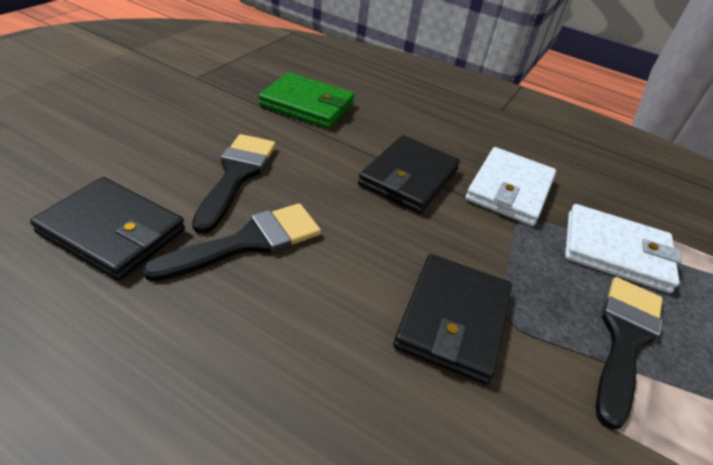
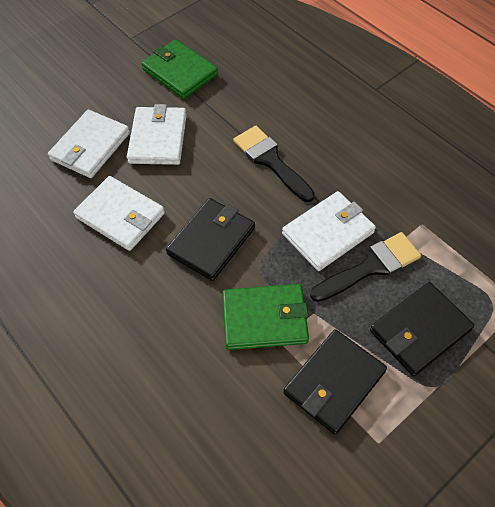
black brush: [142,203,321,282] [192,134,276,234] [596,277,663,430] = 3 -> [233,126,315,202] [310,232,421,302] = 2
green wallet: [258,72,355,128] = 1 -> [141,40,218,99] [222,284,309,350] = 2
white wallet: [465,147,556,226] [565,204,682,293] = 2 -> [48,110,130,178] [73,176,165,251] [127,104,187,165] [282,191,376,271] = 4

